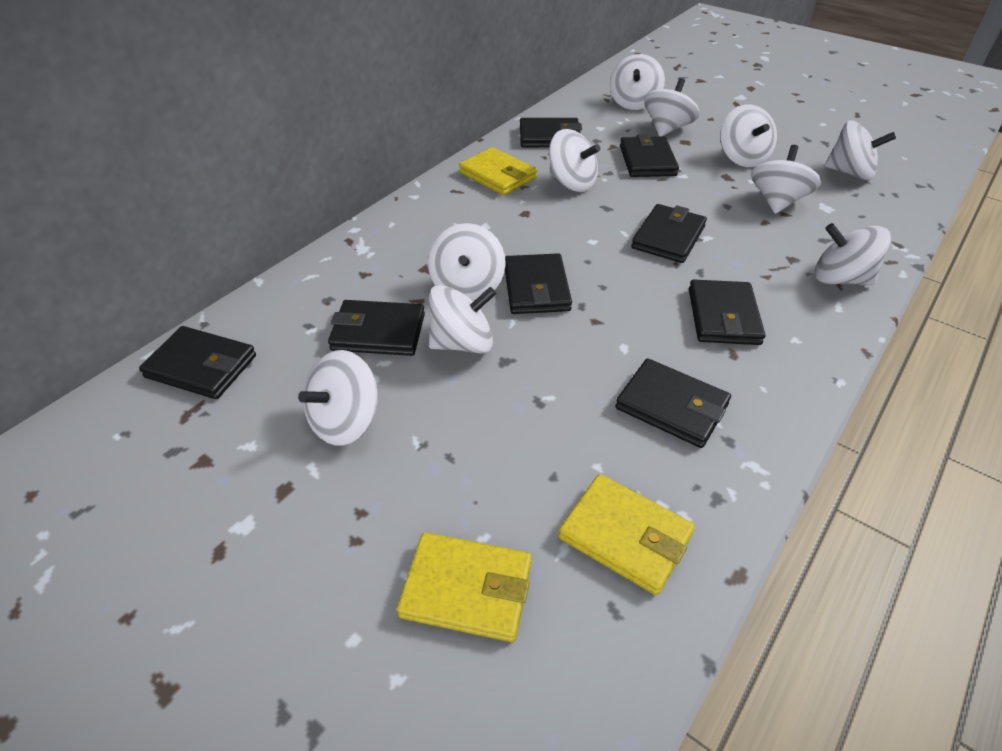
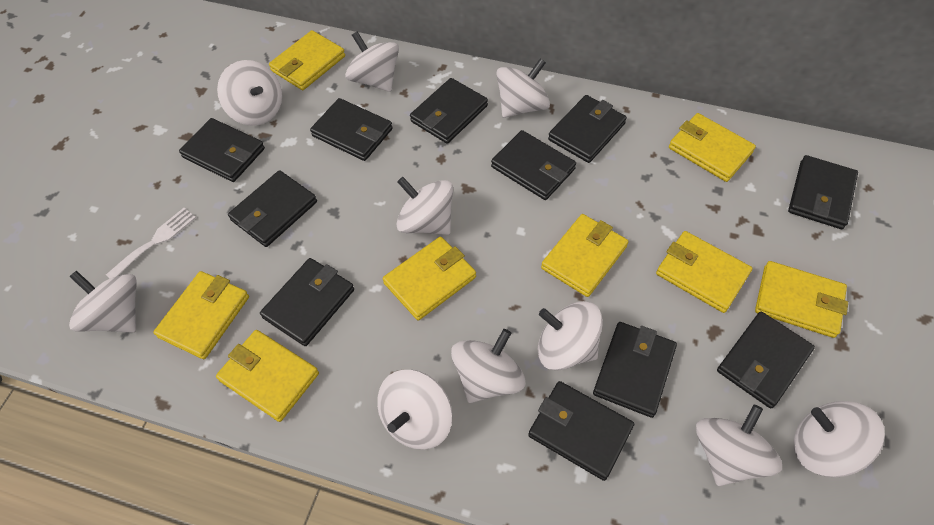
black wallet: [139,326,256,399] [328,300,425,356] [505,253,572,314] [520,118,582,147] [615,358,731,448] [620,134,679,177] [631,204,707,263] [689,280,765,345] = 8 -> [179,118,265,182] [228,170,317,247] [260,258,354,346] [310,98,393,161] [410,78,488,144] [491,130,576,200] [528,381,634,481] [548,95,627,163] [593,322,677,418] [717,311,815,409] [788,155,858,229] = 11
white fork: none = 0 -> [106,208,196,278] = 1
yellow wallet: [397,532,532,642] [459,147,537,195] [558,474,695,595] = 3 -> [153,271,249,359] [216,330,319,422] [269,30,345,90] [383,237,476,320] [541,214,628,297] [656,231,752,313] [669,113,756,182] [755,261,848,338] = 8

